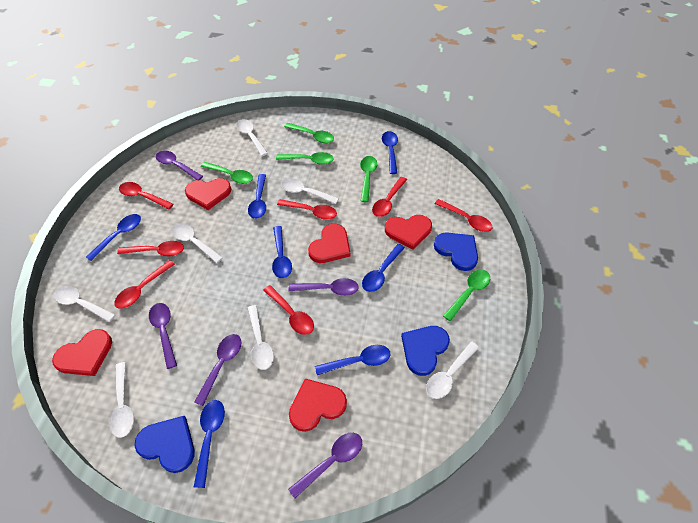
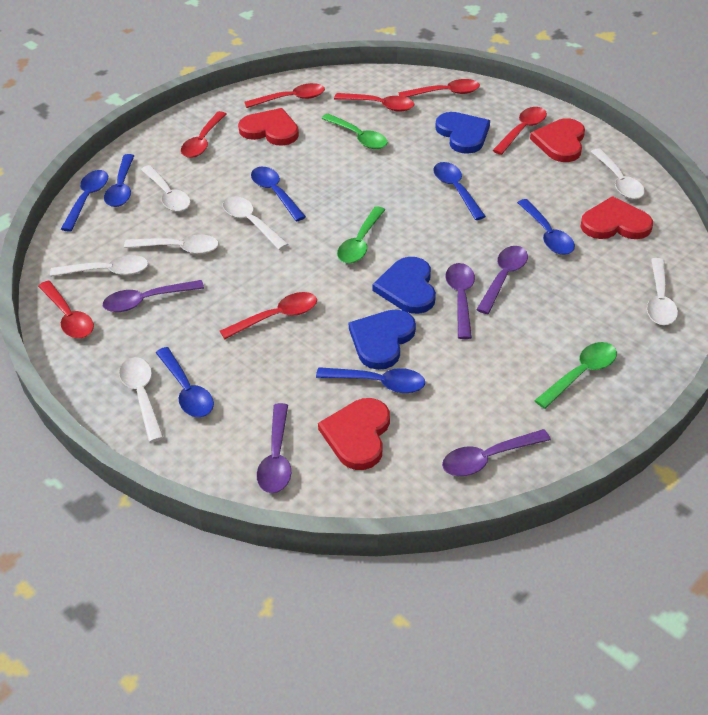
green spoon: [201,162,253,184] [276,152,334,165] [284,123,334,143] [360,156,377,202] [443,269,490,321] = 5 -> [321,114,388,149] [337,206,385,264] [534,342,617,409] = 3
red heart: [52,329,112,376] [185,178,232,210] [289,378,347,432] [308,224,351,263] [385,215,432,250] = 5 -> [238,108,299,146] [318,398,390,470] [530,118,585,162] [580,196,653,239] = 4

